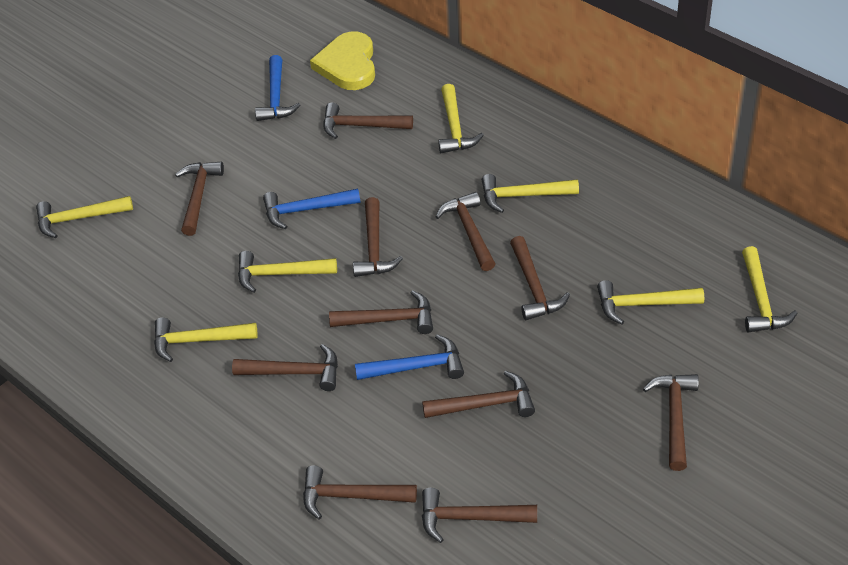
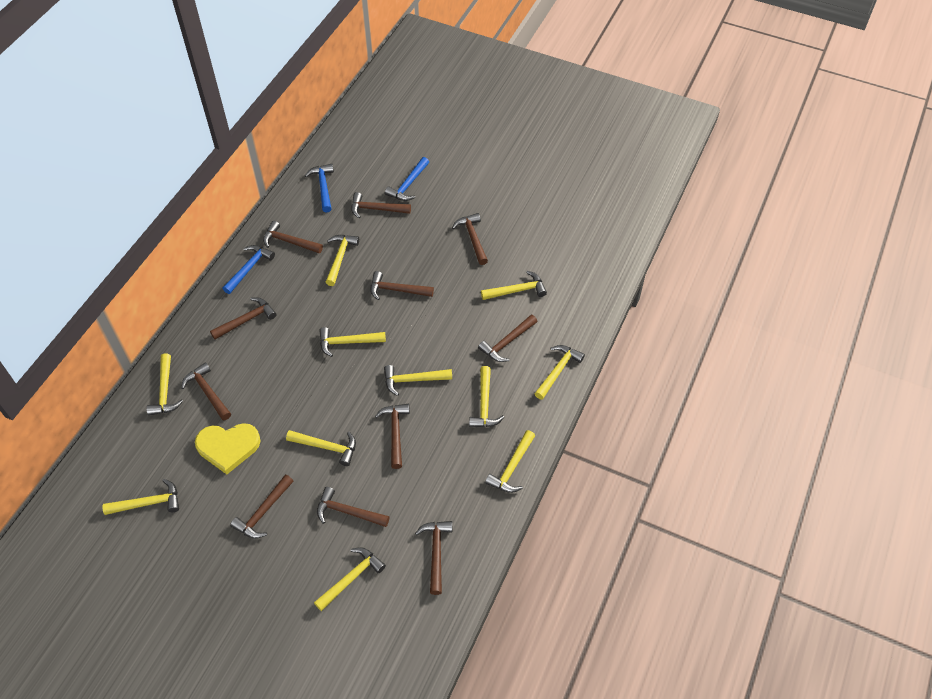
yellow hammer: [36,196,133,238] [154,318,258,362] [238,251,337,293] [438,84,484,153] [482,174,579,213] [597,280,704,325] [742,246,797,332] = 7 -> [103,479,179,515] [146,353,183,415] [286,430,356,466] [314,547,386,611] [319,327,386,357] [326,235,359,286] [384,365,452,396] [469,366,504,428] [481,271,547,300] [485,430,535,493] [534,345,585,400] = 11

